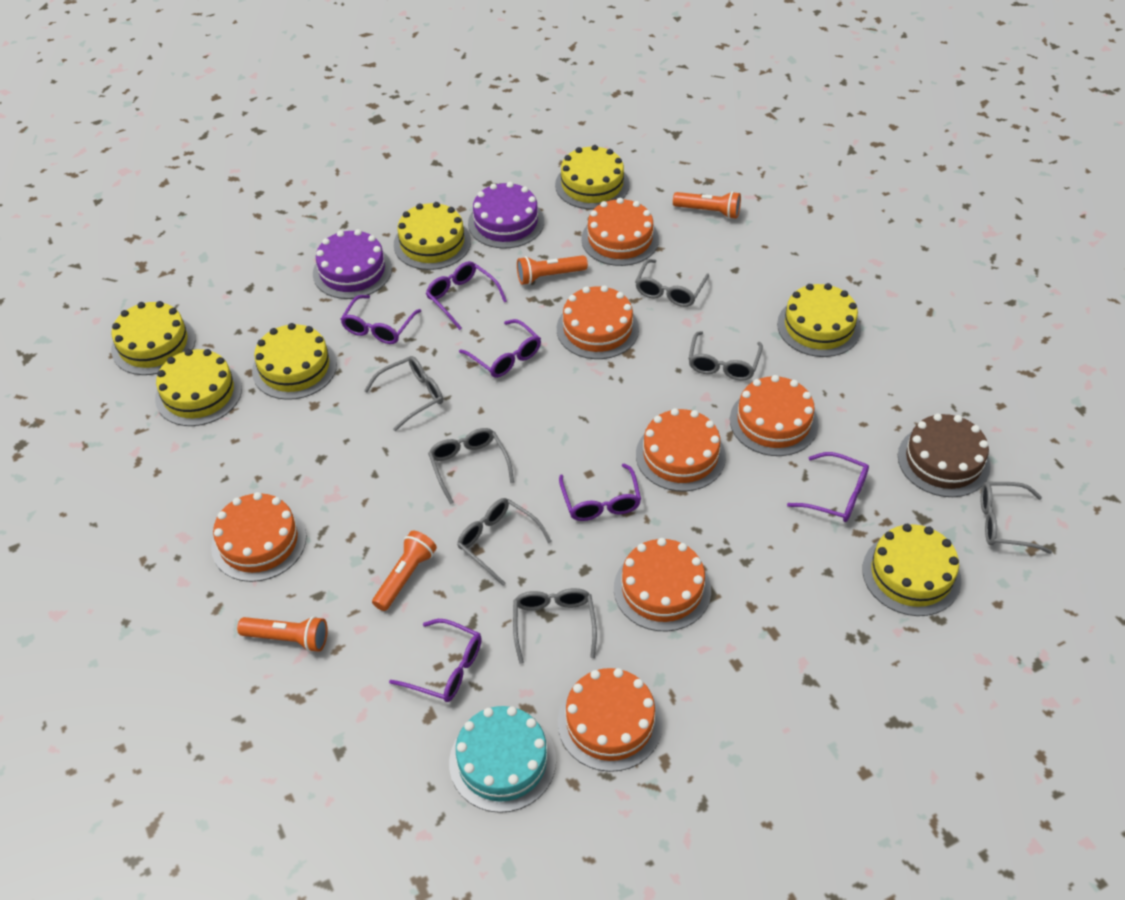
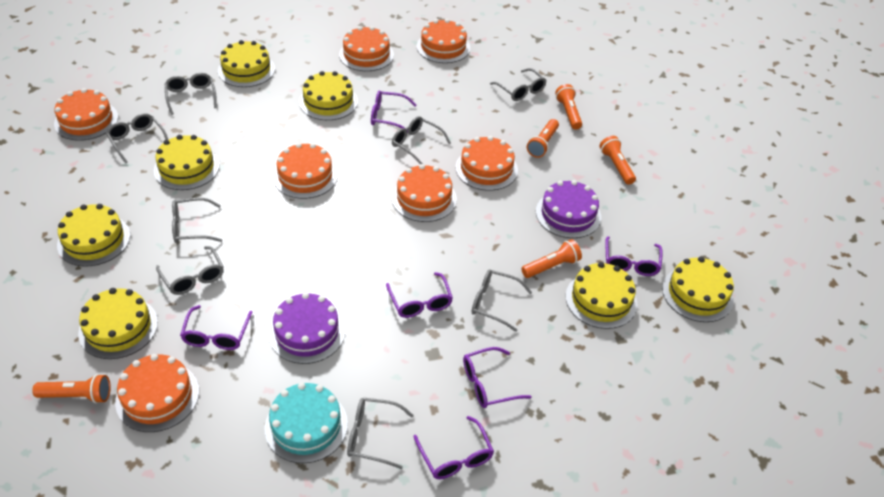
brown cake: [898,413,991,497] = 1 -> none = 0
grey glasses: [364,356,443,431] [428,428,514,504] [457,498,551,586] [513,588,597,664] [635,259,709,307] [688,331,763,381] [981,481,1052,554] = 7 -> [106,113,168,164] [156,246,224,295] [165,73,217,115] [172,198,222,243] [347,397,414,469] [392,116,451,165] [472,270,532,332] [490,68,547,101] = 8
orange flashlight: [237,616,328,652] [372,530,437,611] [517,255,588,285] [673,191,741,219] = 4 -> [32,374,111,404] [521,239,582,278] [527,119,559,158] [555,84,582,130] [599,136,636,185] = 5

